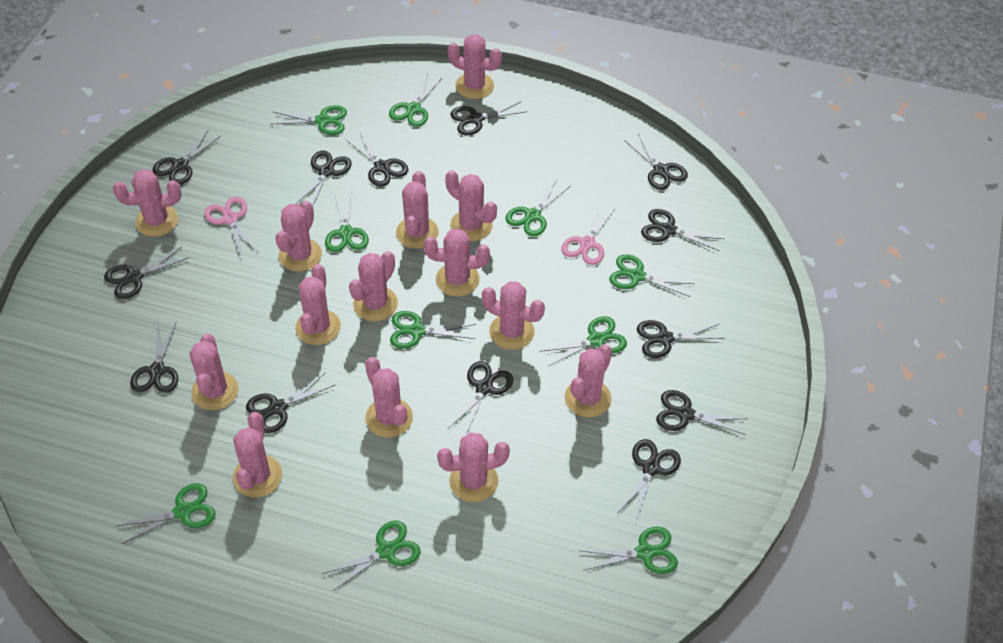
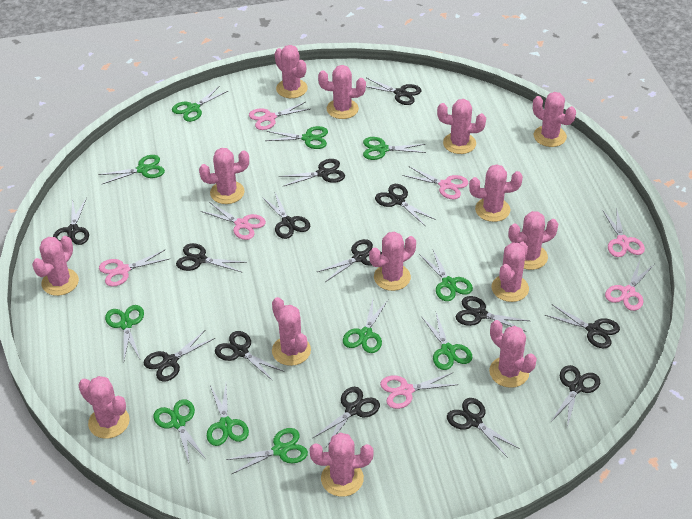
black scissors: [104,247,190,299] [130,322,178,393] [153,130,221,185] [246,372,335,433] [296,151,352,205] [346,133,408,187] [448,361,513,435] [450,101,527,135] [618,439,681,522] [624,134,688,190] [637,320,725,358] [641,209,724,251] [656,390,748,435] = 13 -> [53,198,89,245] [143,330,215,382] [176,243,247,272] [215,331,284,381] [262,193,310,239] [279,159,345,187] [313,387,380,447] [317,239,382,282] [366,78,421,105] [375,184,436,226] [447,398,520,458] [456,296,530,332] [545,304,620,348] [551,365,600,428] = 14
green scissors: [117,483,216,544] [270,105,347,135] [322,520,421,591] [325,192,369,252] [389,74,442,127] [390,311,476,349] [505,179,571,237] [540,316,627,366] [579,526,678,574] [609,254,695,297] = 10 -> [98,155,165,184] [105,305,144,360] [154,399,206,462] [172,86,228,122] [207,384,249,446] [226,428,308,474] [265,126,328,149] [343,299,388,353] [363,137,426,160] [419,250,473,301] [421,313,473,370] = 11
pink scissors: [204,197,258,256] [561,203,616,265] = 2 -> [99,250,169,287] [201,202,266,240] [249,102,310,130] [380,373,459,409] [402,166,468,199] [602,208,645,257] [605,260,654,311] = 7

